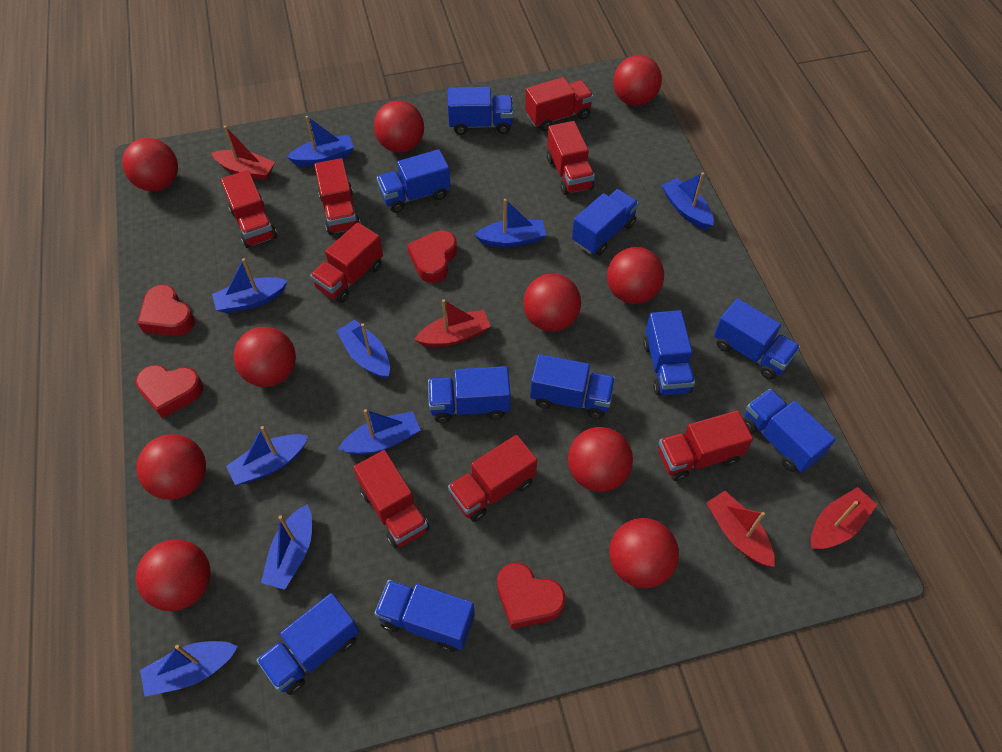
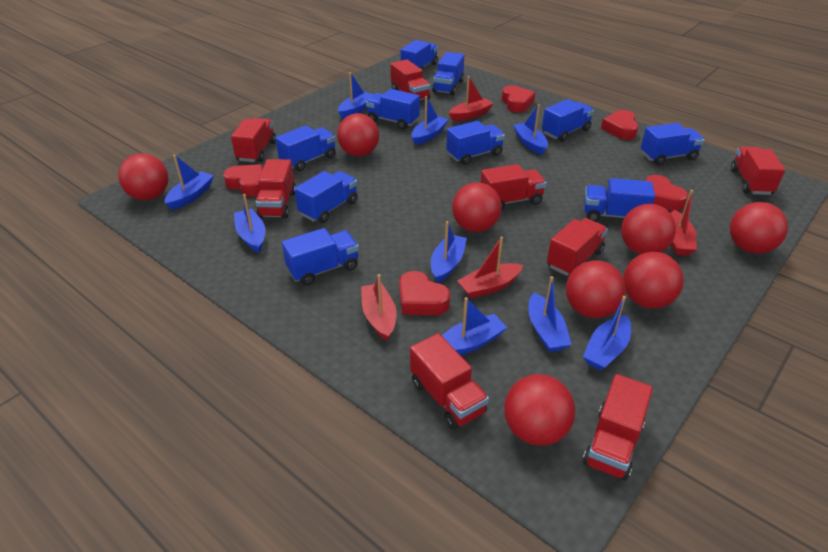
red ball: [122,138,178,191] [136,434,206,500] [136,539,211,611] [233,327,296,387] [374,101,424,153] [523,274,581,332] [568,427,633,492] [607,247,664,304] [609,518,679,588] [613,55,662,106] = 10 -> [118,153,169,200] [337,113,379,156] [452,182,502,232] [504,374,575,446] [566,260,626,318] [621,204,676,254] [623,252,684,308] [730,202,788,254] = 8
red heart: [136,365,203,418] [137,285,195,336] [407,230,457,283] [497,562,565,629] = 4 -> [223,164,263,197] [399,271,450,315] [501,85,536,112] [601,110,639,140] [645,175,688,211] = 5

